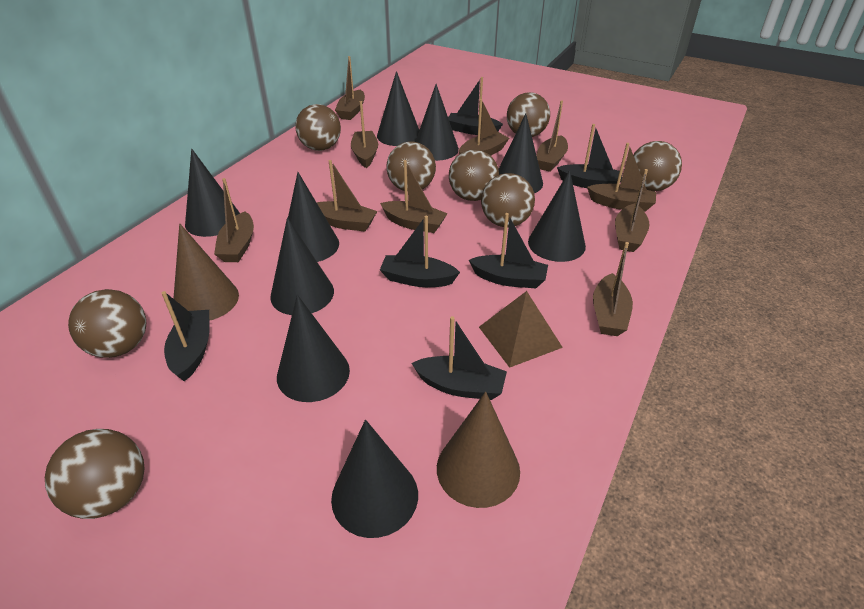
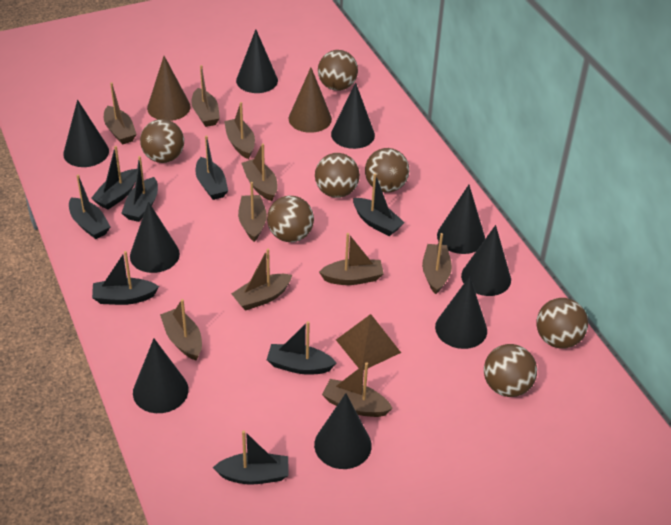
black boat: [162,291,210,381] [380,216,460,287] [412,316,507,400] [448,77,503,135] [469,213,548,288] [557,124,622,188] = 6 -> [69,174,110,239] [91,146,137,210] [92,251,159,305] [122,156,158,222] [195,135,228,200] [213,430,289,485] [267,321,336,375] [353,174,405,236] = 8
brown ball: [45,429,145,519] [68,289,146,358] [295,104,341,151] [386,142,436,191] [449,150,499,201] [481,173,535,227] [507,92,550,137] [633,141,682,191] = 8 -> [140,119,184,163] [267,196,314,242] [315,153,360,198] [318,50,358,91] [365,148,409,193] [484,344,537,397] [536,298,588,349] = 7

